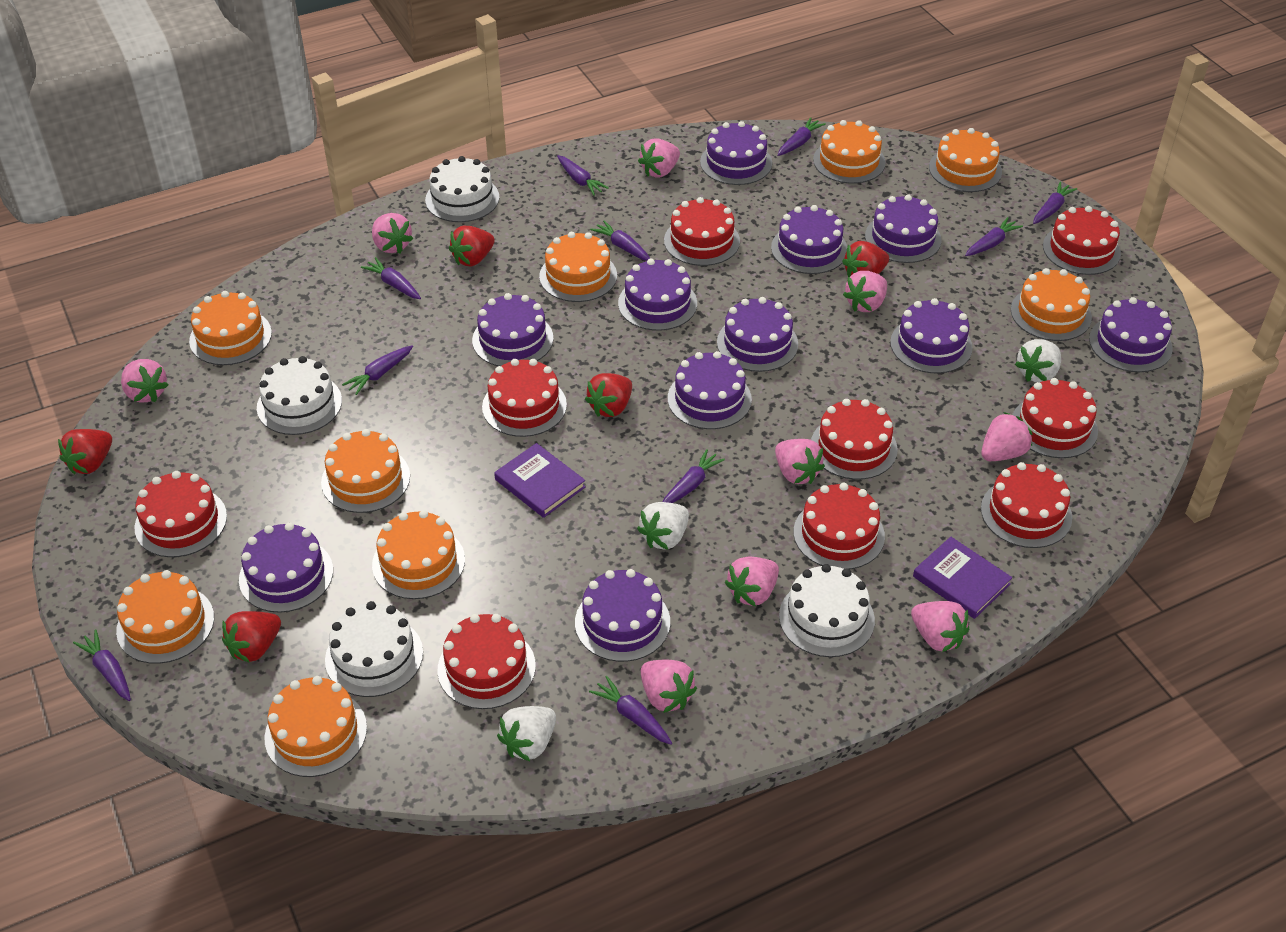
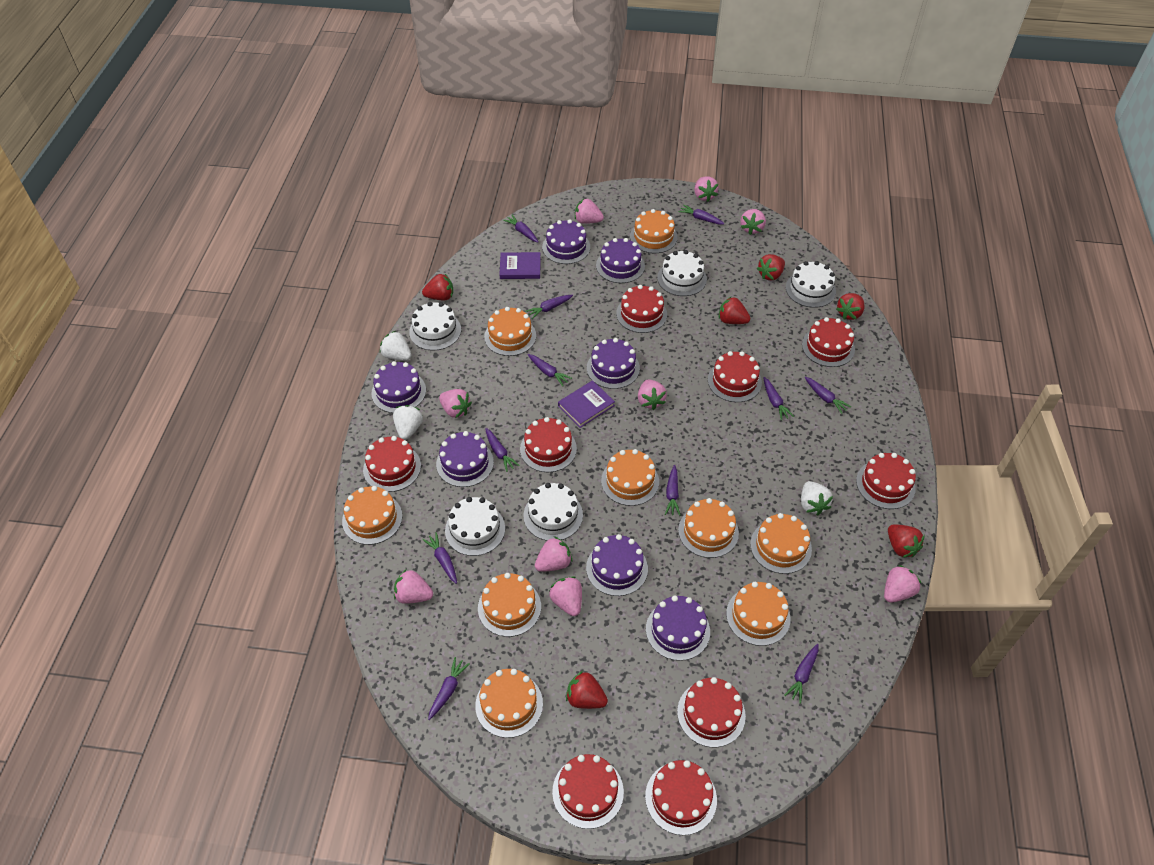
purple cake: [239,522,333,613] [472,293,553,366] [575,569,670,662] [618,258,697,331] [668,351,752,429] [700,121,772,185] [717,297,798,372] [771,205,847,274] [865,195,941,263] [890,298,973,373] [1089,297,1173,372] = 11 -> [371,361,426,413] [436,431,494,487] [542,219,590,264] [586,534,648,596] [587,338,640,389] [596,238,645,283] [646,595,710,661] = 7
purple carrot: [73,629,131,701] [342,345,413,395] [361,257,421,299] [557,155,609,196] [589,676,672,745] [590,221,650,261] [663,449,725,503] [777,117,826,156] [965,217,1023,256] [1033,182,1077,224] = 10 -> [422,532,457,584] [428,657,470,720] [485,428,520,472] [503,215,539,242] [525,295,573,319] [528,354,572,386] [665,465,680,516] [678,204,724,224] [763,377,794,420] [784,644,819,704] [805,377,851,414] = 11
red strawberry: [58,429,112,474] [222,611,281,663] [449,226,495,266] [585,373,632,417] [842,241,889,277] = 5 -> [422,274,453,301] [566,671,608,709] [719,297,750,324] [757,254,785,280] [836,293,865,320] [888,524,925,558] = 6
white cake: [257,356,342,435] [325,601,423,697] [425,156,499,222] [779,564,875,657] = 4 -> [409,302,461,351] [445,497,505,556] [523,483,583,541] [657,250,707,296] [786,261,836,308] = 5

